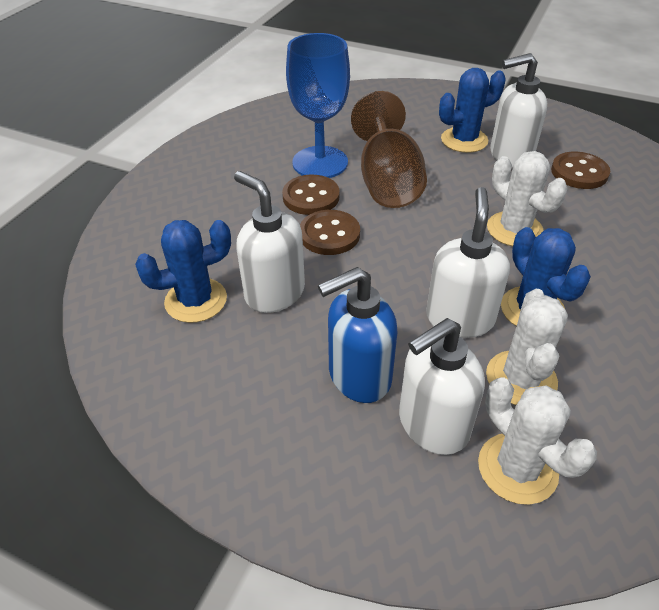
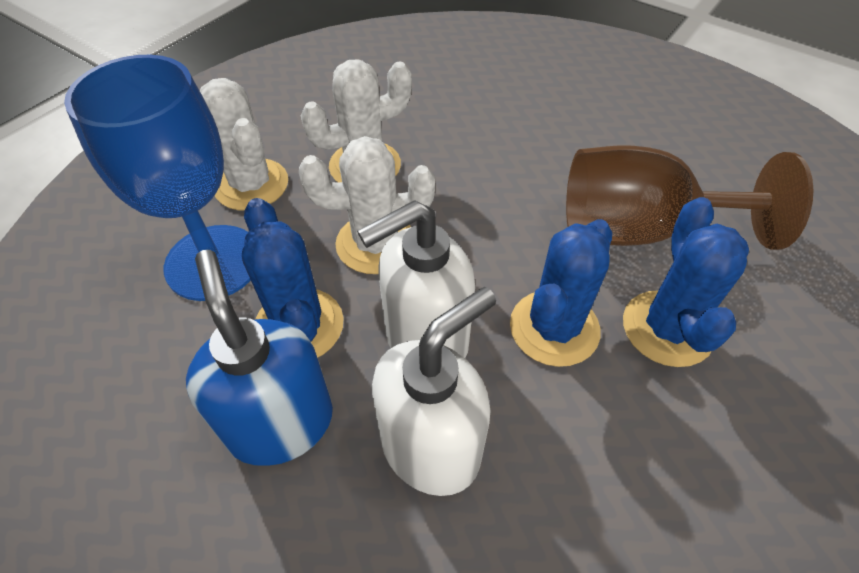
brown button: [282,175,340,215] [300,210,360,255] [551,152,610,189] = 3 -> none = 0
white soap dispenser: [234,171,305,313] [399,318,485,455] [426,187,510,338] [490,53,547,168] = 4 -> [357,200,475,358] [372,287,496,496] = 2

